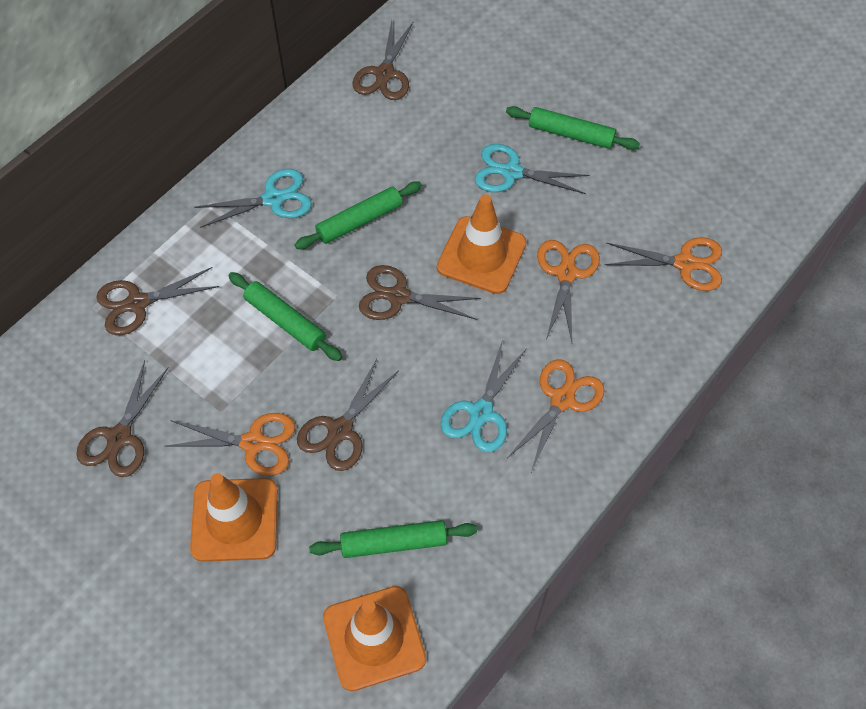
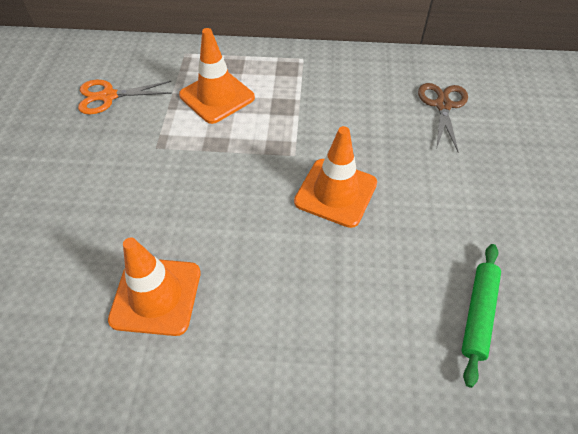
brown scissors: [76,360,169,477] [96,267,219,335] [297,359,399,471] [352,21,413,100] [359,265,481,320] = 5 -> [418,83,468,152] = 1
green rolling pin: [228,272,342,361] [295,181,422,249] [309,520,477,558] [506,106,640,150] = 4 -> [461,244,501,388] = 1
orange scissors: [166,413,295,476] [507,359,605,472] [537,240,600,342] [605,237,722,291] = 4 -> [78,80,172,114] = 1
turquoise scissors: [194,169,312,228] [440,339,527,452] [475,144,589,194] = 3 -> none = 0

